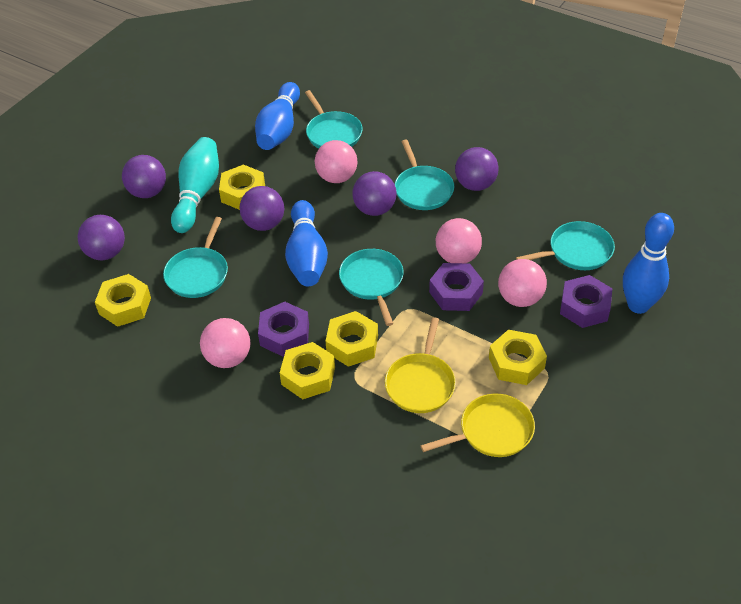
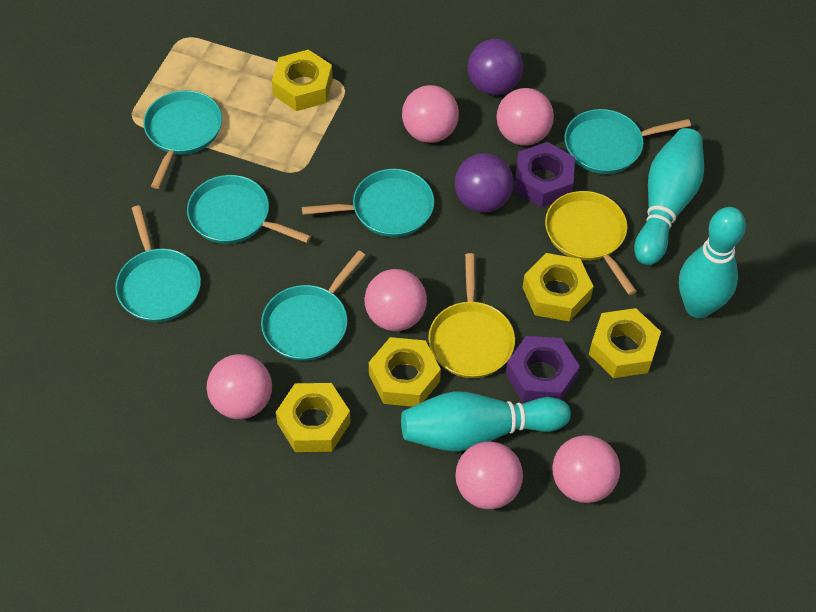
blue bowling pin: [255,82,300,150] [285,200,328,286] [623,213,674,314] = 3 -> none = 0
pink ball: [200,318,250,368] [315,140,357,183] [436,218,482,263] [498,259,547,307] = 4 -> [207,354,272,419] [364,269,427,331] [402,85,459,143] [455,442,523,509] [496,88,554,146] [552,435,620,503] = 6
purple ball: [77,215,125,260] [122,155,166,198] [239,186,284,231] [352,171,397,216] [455,147,499,191] = 5 -> [455,153,514,213] [468,39,523,95] = 2
purple nut: [258,302,309,357] [429,263,484,311] [560,275,612,328] = 3 -> [506,336,580,403] [514,142,575,208] = 2
turquoise bowling pin: [171,137,219,233] = 1 -> [401,392,571,452] [634,128,704,265] [679,207,746,318] = 3
turquoise pan: [163,217,228,298] [305,90,363,149] [339,249,403,326] [395,140,454,210] [516,221,615,270] = 5 -> [116,205,201,322] [143,90,222,189] [187,175,311,244] [261,250,366,361] [302,169,434,237] [565,109,691,174] = 6

